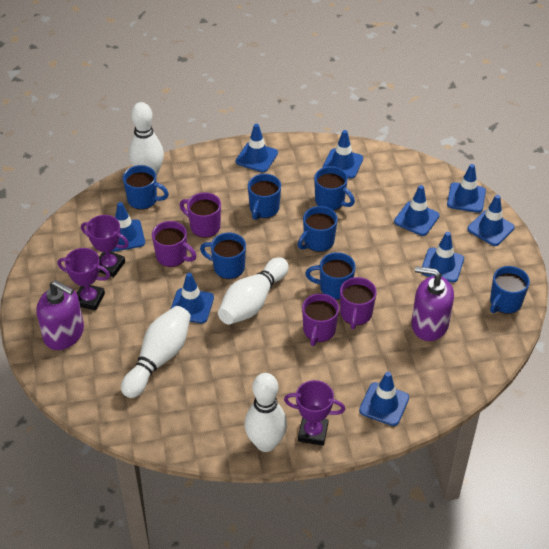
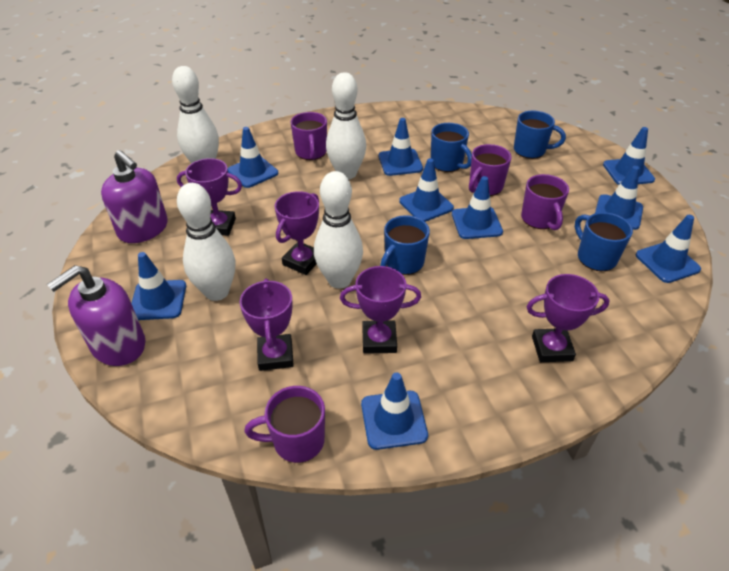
blue mug: [123,165,169,210] [200,233,246,279] [248,174,281,220] [298,206,338,252] [305,252,355,300] [314,166,355,210] [490,266,530,314] = 7 -> [380,215,430,275] [431,123,472,172] [514,111,566,159] [575,212,633,271] = 4
purple trophy: [58,248,110,311] [81,215,129,277] [284,380,345,446] = 3 -> [177,158,242,236] [240,278,294,371] [275,191,319,275] [340,266,421,354] [527,274,610,362] = 5

